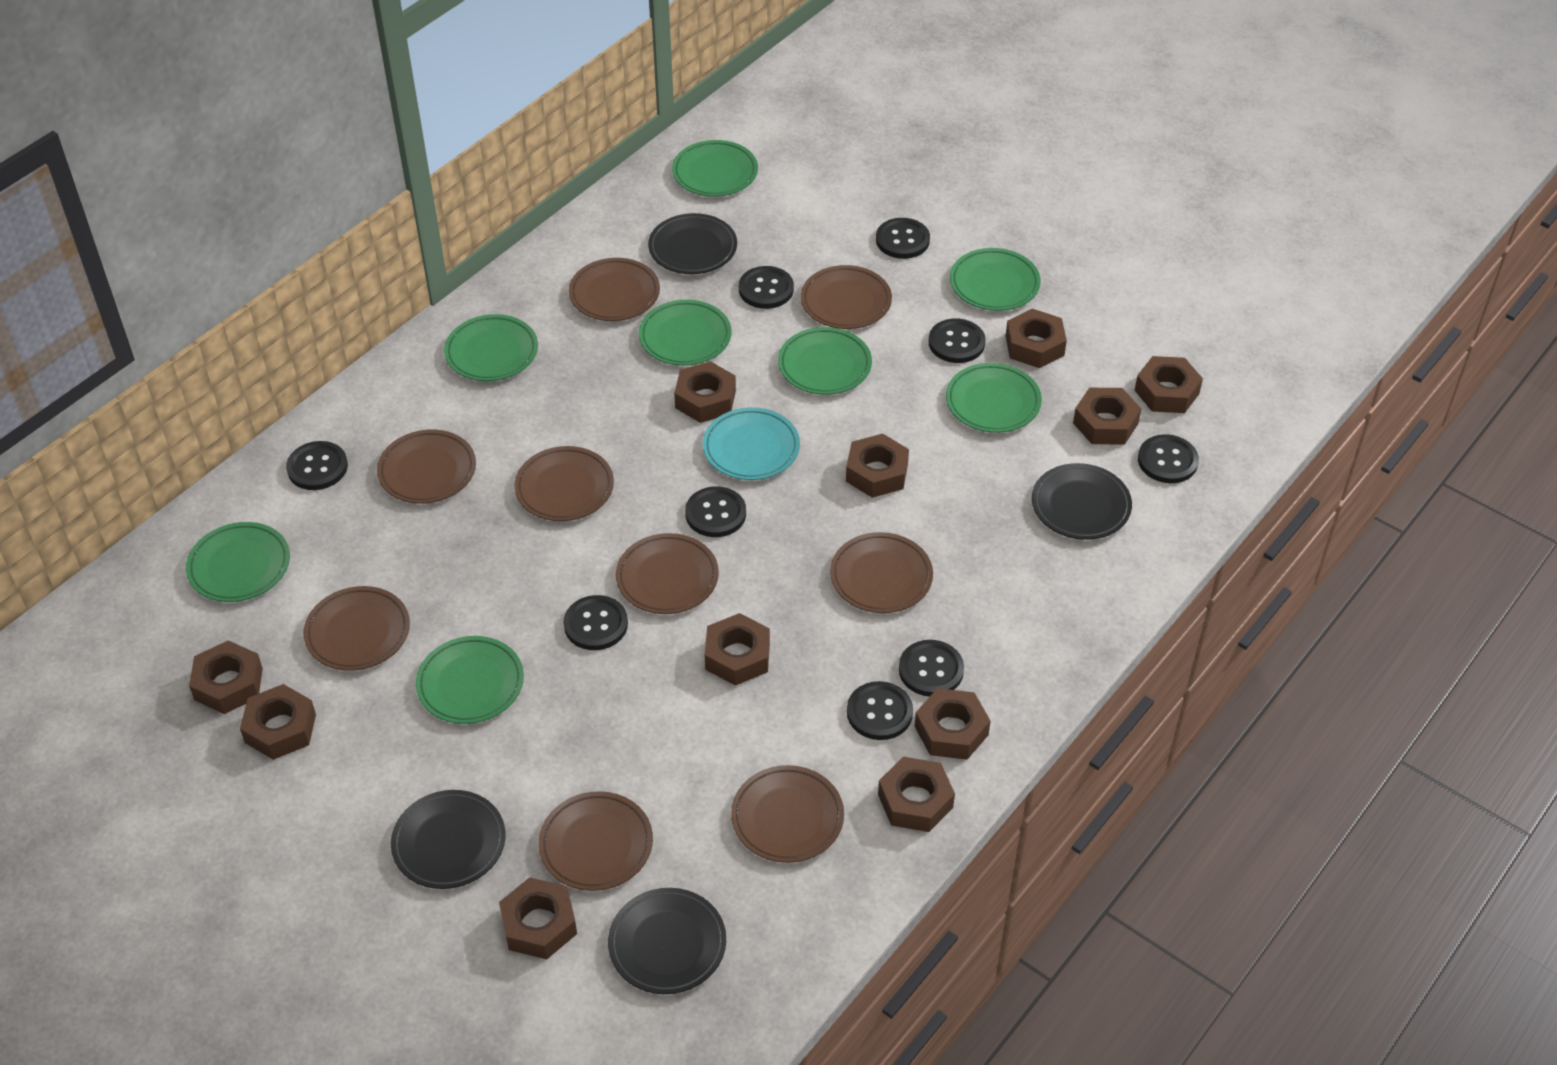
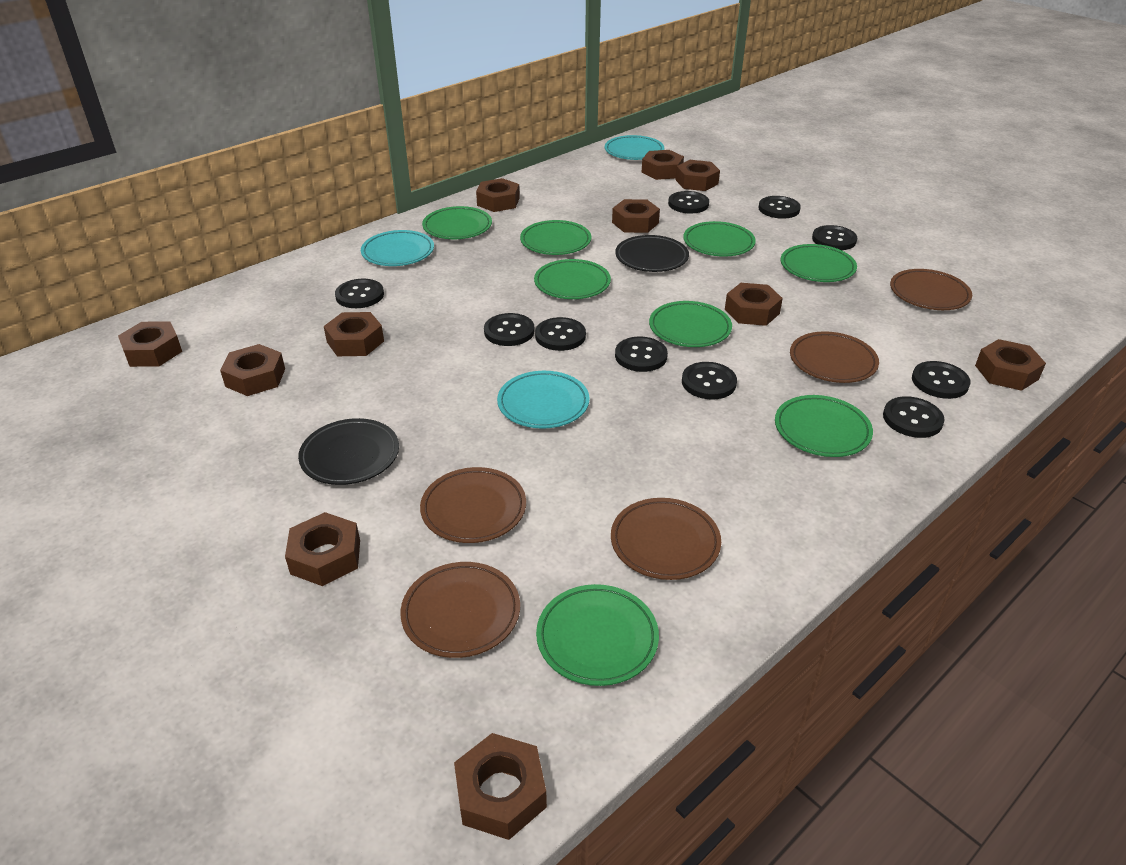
black button: [286,441,348,490] [564,595,628,650] [685,486,746,537] [739,266,794,309] [847,681,913,740] [876,218,930,259] [899,640,964,697] [929,319,986,363] [1138,434,1199,483] = 9 -> [335,279,384,308] [484,313,534,346] [535,317,586,351] [615,336,668,372] [668,191,709,214] [682,362,737,400] [758,196,801,219] [812,225,857,250] [883,396,944,438] [912,361,971,399] = 10
black plate: [391,790,505,889] [608,888,726,994] [648,213,737,274] [1032,463,1132,540] = 4 -> [298,418,399,485] [615,235,689,272] = 2
brown plate: [303,586,410,671] [377,429,476,504] [515,446,614,521] [539,791,653,891] [569,258,660,321] [616,533,719,614] [731,765,844,863] [801,265,892,329] [830,532,933,613] = 9 -> [400,562,520,658] [420,467,526,543] [611,498,721,580] [790,331,879,383] [890,269,972,310] = 5
turquoise plate: [703,407,800,480] = 1 -> [361,230,434,266] [497,371,590,429] [605,135,664,160] = 3

